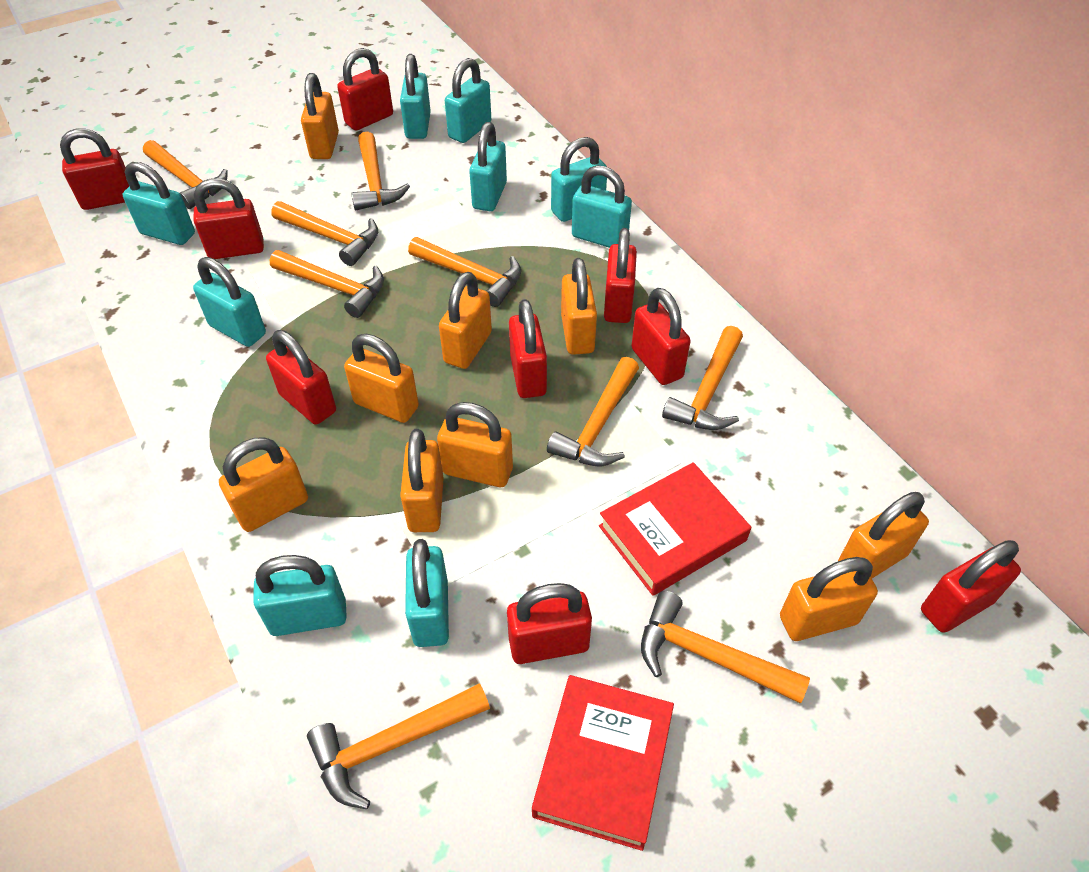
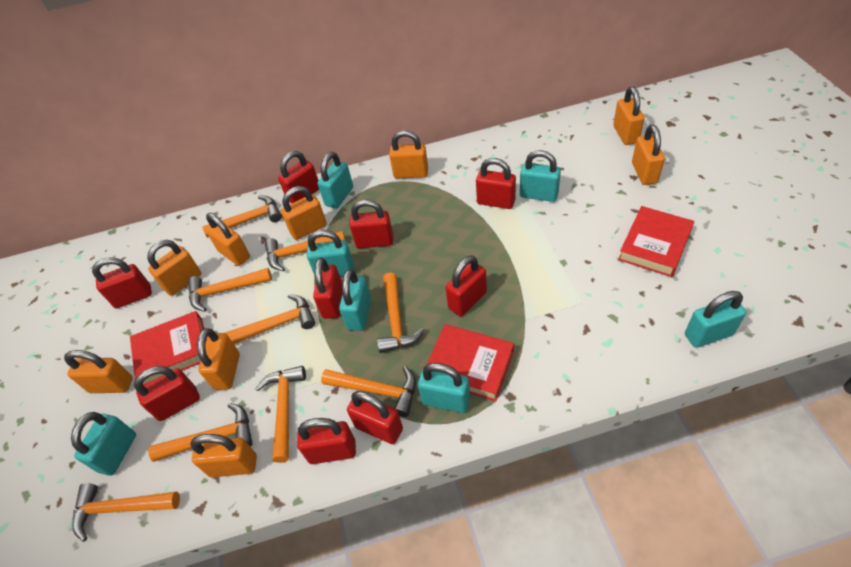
red book: [532,675,674,851] [599,462,751,596] = 2 -> [130,311,207,386] [427,324,514,401] [618,206,694,277] = 3
turquoise padlock: [123,162,195,245] [193,257,266,347] [253,555,347,636] [400,54,431,139] [405,539,449,647] [445,58,491,143] [469,122,507,211] [551,137,607,222] [572,166,632,248] = 9 -> [71,412,136,476] [307,230,354,276] [318,152,353,209] [339,269,371,331] [418,363,470,413] [520,150,561,202] [685,291,746,348] = 7

